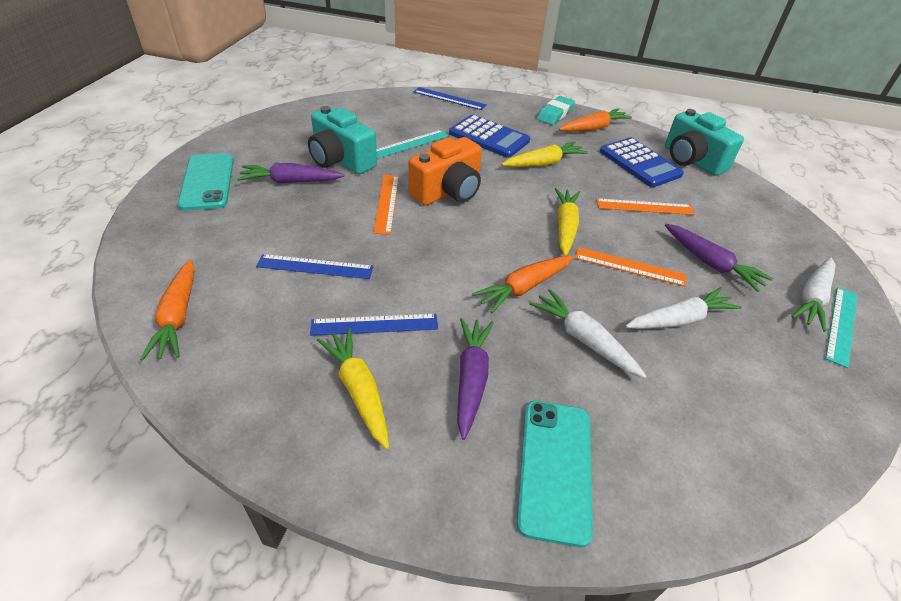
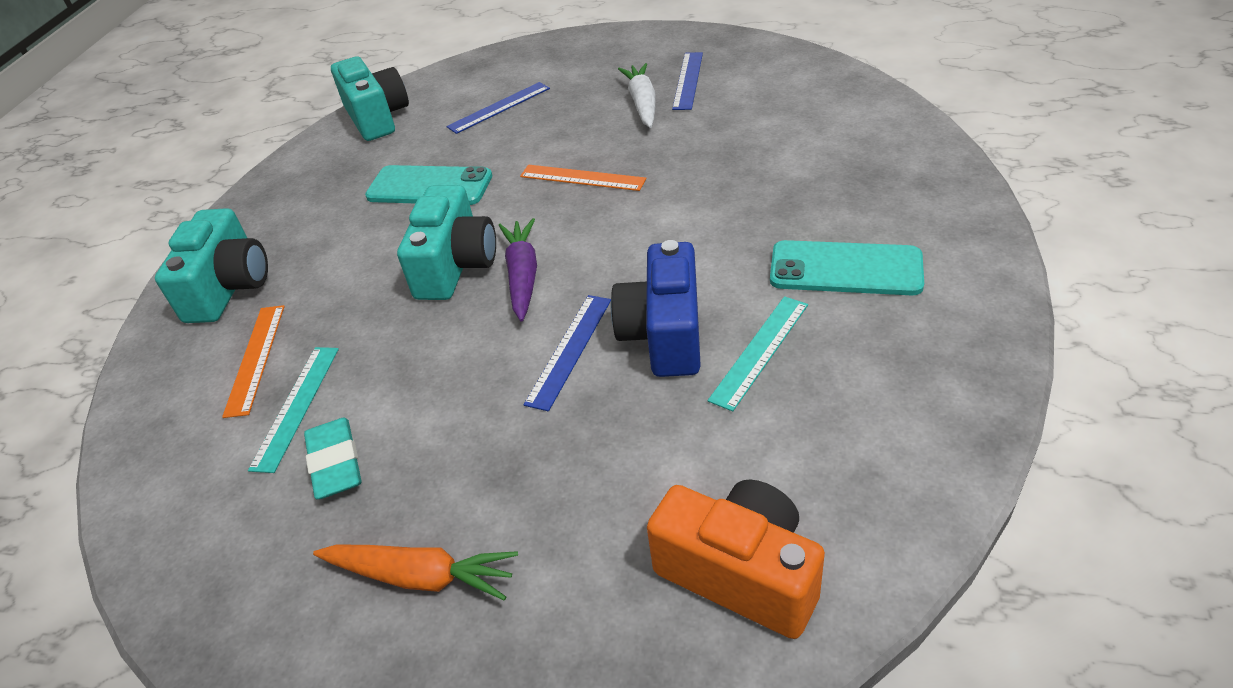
blue calculator: [449,114,530,158] [600,138,684,187] = 2 -> none = 0
blue camera: none = 0 -> [611,240,701,377] = 1
orange carrot: [140,259,195,361] [472,256,573,313] [559,108,632,132] = 3 -> [313,544,518,600] = 1
orange ruler: [373,175,399,235] [575,247,687,287] [596,199,695,215] = 3 -> [222,305,285,418] [520,165,646,191] = 2
purple carrot: [237,163,345,183] [457,318,494,440] [665,224,773,292] = 3 -> [499,218,537,322] = 1
turquoise camera: [308,106,377,174] [665,109,744,176] = 2 -> [155,208,268,323] [331,56,409,141] [397,185,496,300] = 3
white carrot: [529,289,647,378] [626,287,742,329] [792,258,836,332] = 3 -> [618,63,656,128] = 1
yellow carrot: [317,328,389,449] [502,142,588,167] [555,188,580,256] = 3 -> none = 0

